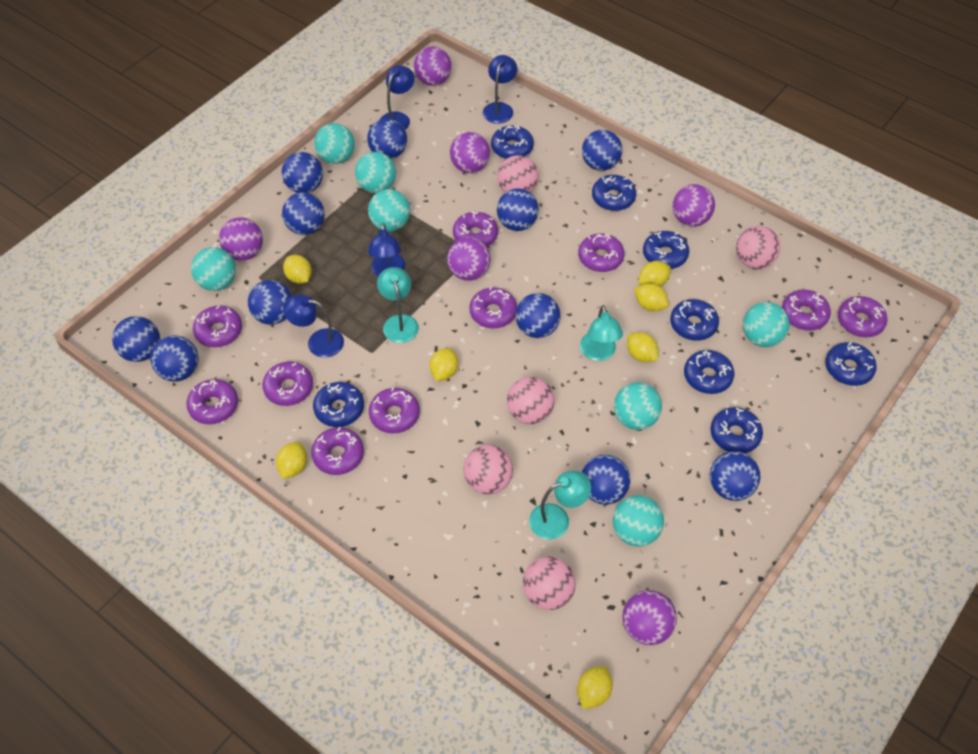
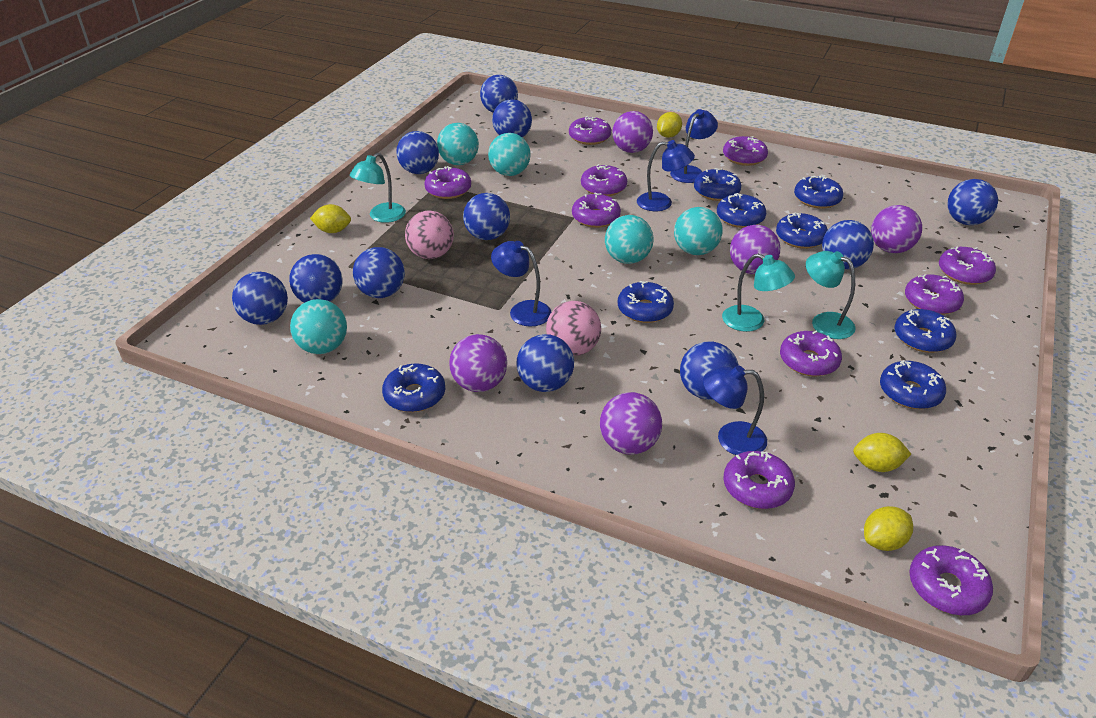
pink ball: [464,445,513,495] [497,155,538,193] [507,377,554,424] [523,557,576,610] [736,226,780,269] = 5 -> [405,211,454,259] [546,301,601,356] = 2
purple ball: [219,217,263,261] [414,47,452,86] [447,237,491,281] [450,132,490,173] [623,590,677,645] [672,184,715,227] = 6 -> [449,334,507,392] [600,392,662,455] [612,111,653,153] [730,225,780,274] [871,205,922,253] = 5
turquoise ball: [191,247,236,291] [314,123,355,164] [355,152,396,193] [368,189,410,232] [613,495,664,547] [614,382,662,430] [743,302,790,347] = 7 -> [290,299,347,354] [437,123,479,165] [488,133,531,176] [605,215,653,264] [674,207,723,255] = 5
yellow lemon: [276,442,307,479] [283,255,312,284] [429,348,458,381] [577,666,613,709] [627,332,658,362] [634,283,669,312] [638,261,671,287] = 7 -> [310,204,351,233] [657,112,682,138] [853,433,911,472] [864,506,913,551] = 4

